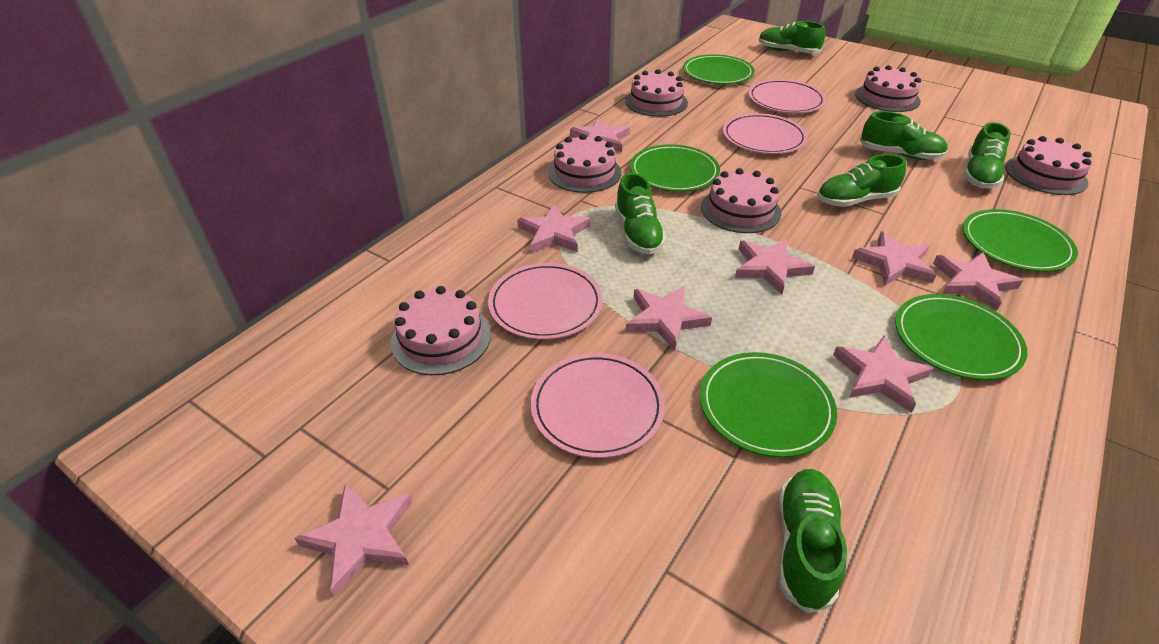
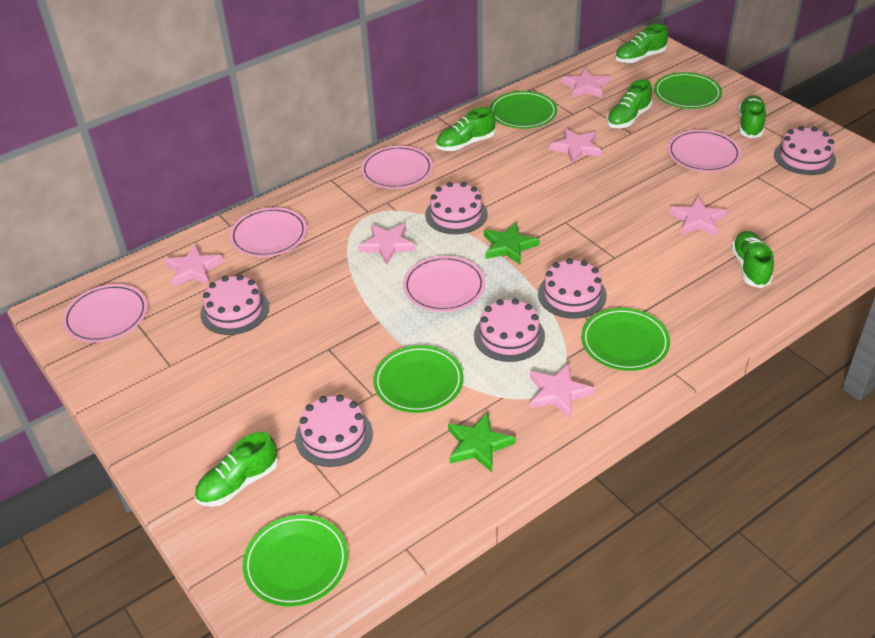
green star: none = 0 -> [448,412,515,472] [484,222,540,265] = 2
pink plate: [488,263,603,340] [531,353,665,458] [723,113,808,154] [748,79,826,113] = 4 -> [63,284,148,342] [230,207,307,257] [361,146,433,189] [403,256,485,312] [668,130,741,172] = 5
pink star: [294,483,412,597] [517,204,590,253] [570,117,630,152] [626,286,712,351] [735,239,815,295] [833,335,933,413] [852,231,936,286] [933,252,1023,311] = 8 -> [164,244,224,287] [358,224,416,265] [530,363,594,418] [550,128,602,164] [562,69,610,98] [669,197,727,237] = 6

